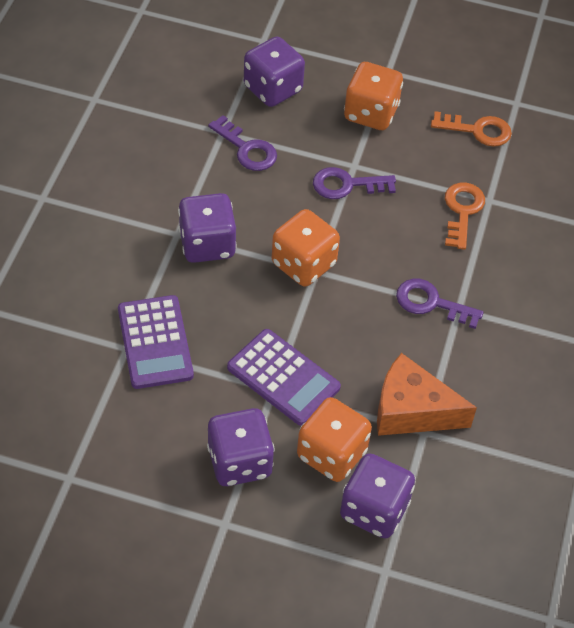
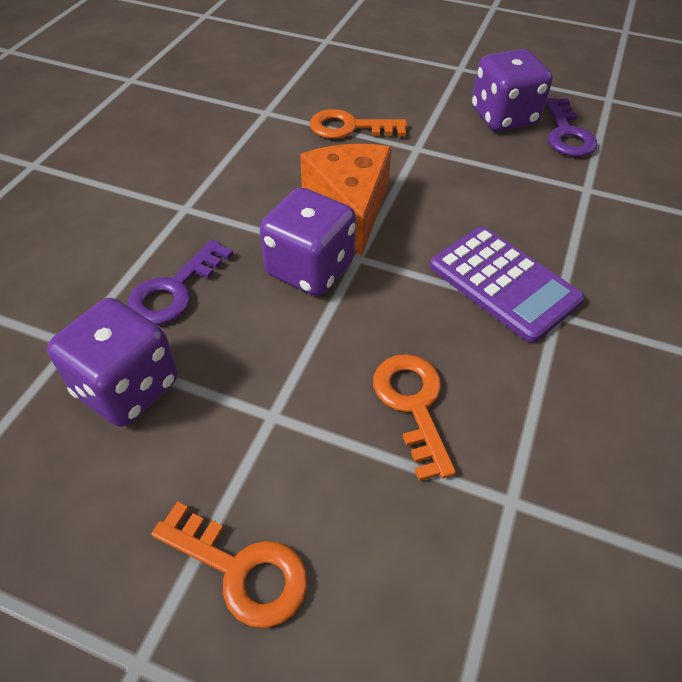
orange dice: [272,209,340,286] [297,397,372,482] [344,62,403,130] = 3 -> none = 0
orange key: [431,111,512,147] [445,183,485,250] = 2 -> [151,502,308,628] [310,109,407,139] [373,354,456,481] = 3
purple calculator: [118,295,194,389] [227,329,341,426] = 2 -> [430,227,585,343] = 1
purple dice: [178,193,237,263] [207,408,275,486] [244,37,305,107] [340,453,415,539] = 4 -> [47,298,178,427] [260,187,356,296] [472,49,552,131] = 3
purple key: [208,115,277,171] [313,167,396,199] [396,279,484,329] = 3 -> [128,239,233,325] [546,98,597,157] = 2

